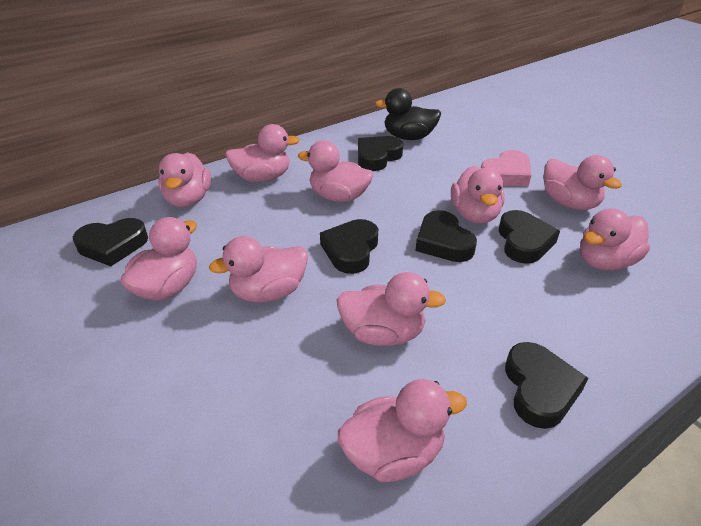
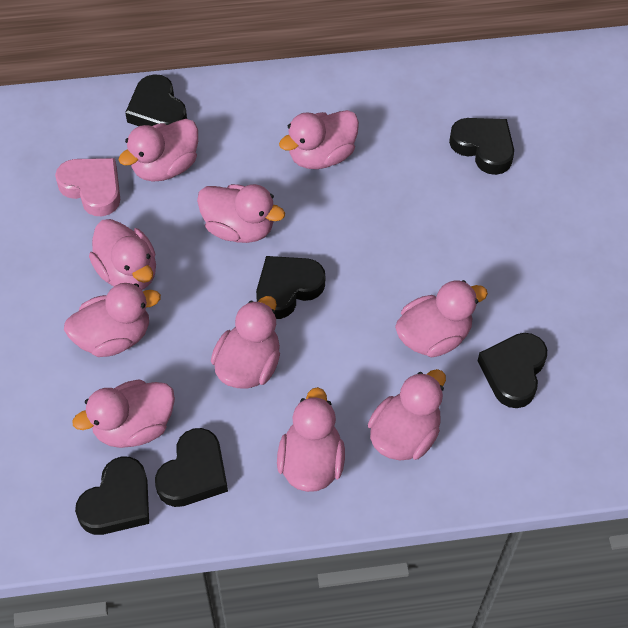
black duck: [375,88,441,140] = 1 -> none = 0

